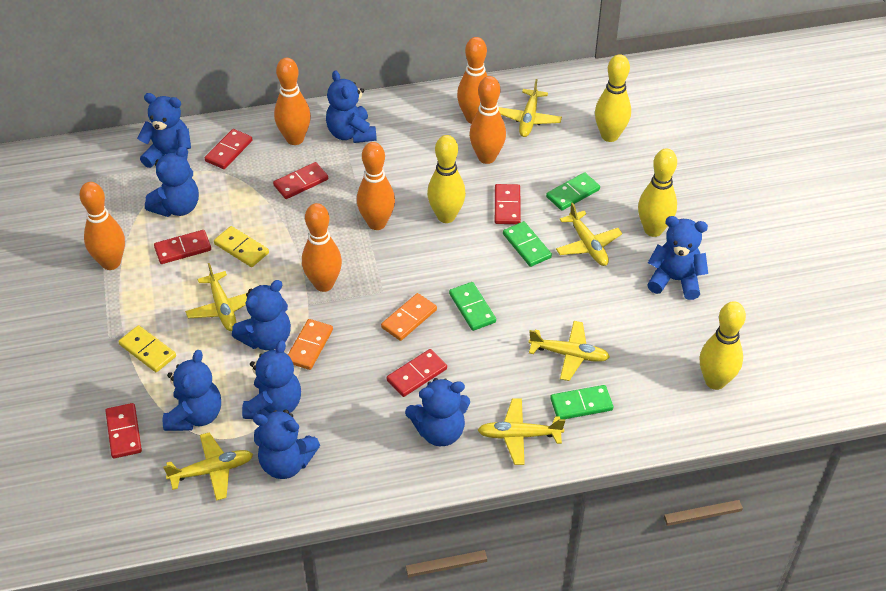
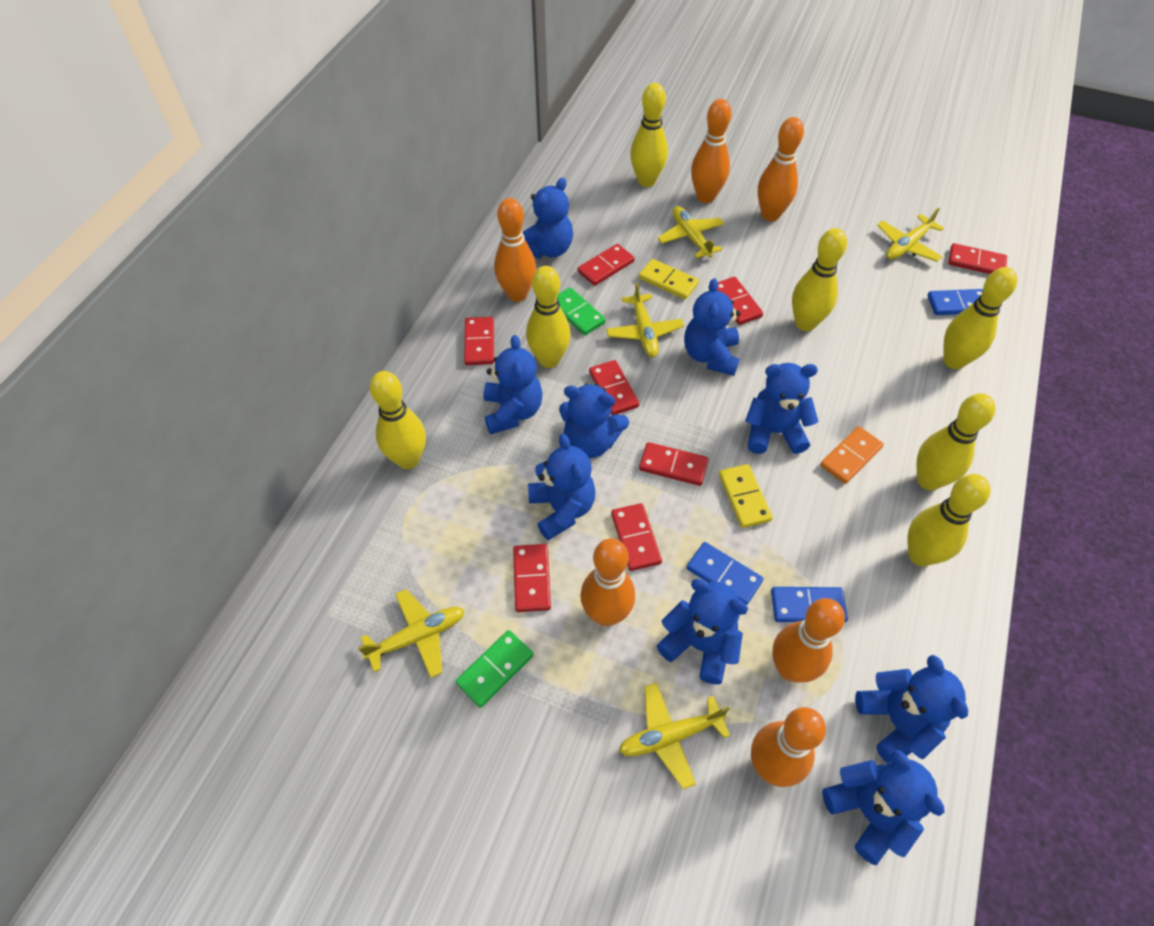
blue domino: none = 0 -> [686,542,763,605] [771,587,848,623] [927,289,983,315] = 3
green domino: [449,282,496,331] [503,221,552,267] [546,172,600,211] [550,385,613,419] = 4 -> [455,630,534,708] [557,287,606,335] = 2
orange domino: [288,319,333,370] [381,293,437,341] = 2 -> [820,426,884,484] = 1
red domino: [106,403,142,458] [154,230,211,264] [205,129,253,169] [273,162,328,199] [386,349,447,397] [495,184,521,224] = 6 -> [464,317,494,365] [513,544,551,612] [577,244,635,286] [589,360,639,415] [611,503,662,571] [639,442,709,486] [717,277,763,325] [948,243,1007,274] = 8
yellow bowling pin: [427,135,466,223] [595,54,631,142] [638,148,677,237] [700,301,746,390] = 4 -> [370,371,426,469] [526,266,571,368] [630,83,668,187] [792,228,847,331] [907,474,990,566] [916,393,995,490] [943,267,1017,369] = 7
yellow plane: [163,433,253,501] [185,263,247,331] [478,398,565,465] [499,79,562,137] [528,321,610,381] [556,202,622,266] = 6 -> [358,589,464,678] [606,282,684,357] [619,683,730,789] [657,206,724,258] [877,208,944,262] = 5

